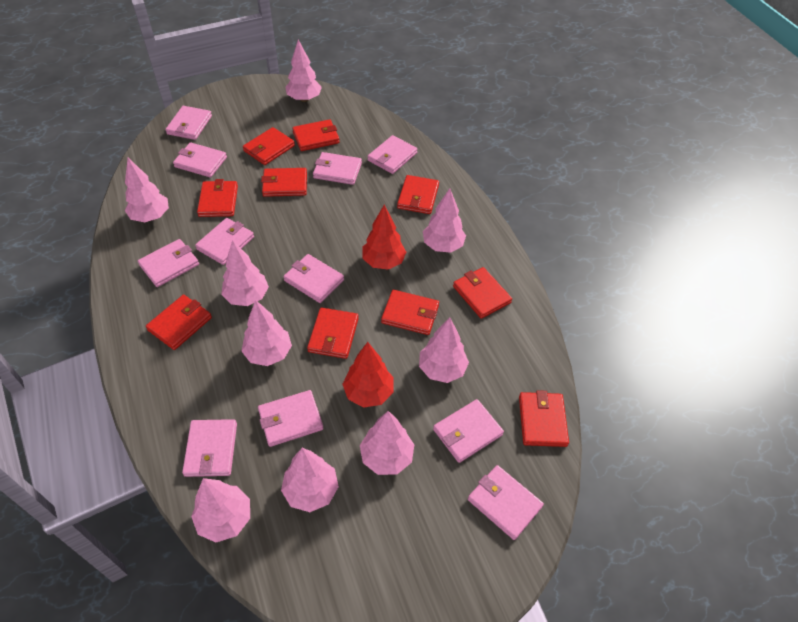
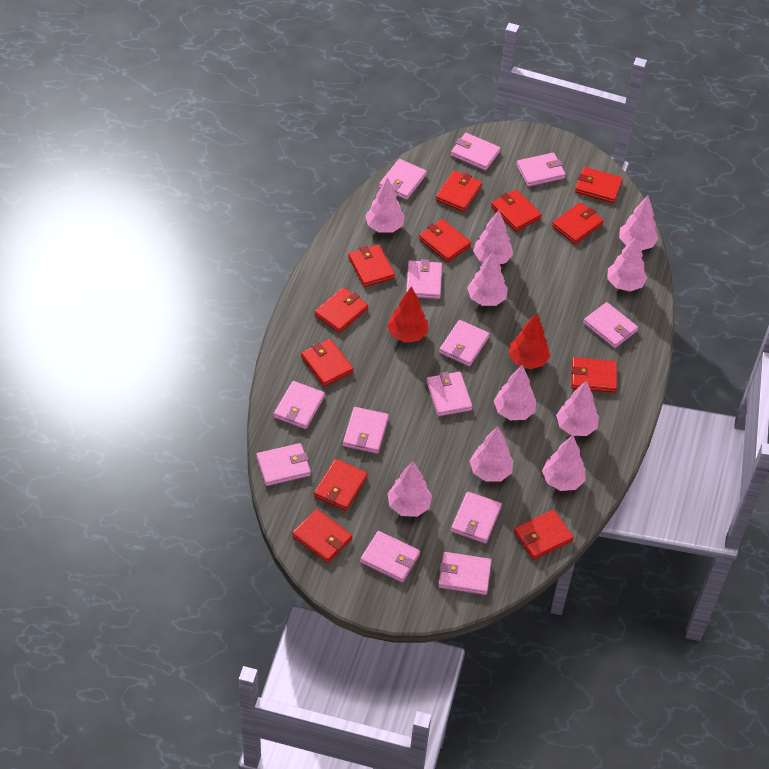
pink tree: [125,158,169,222] [191,478,250,542] [221,240,269,306] [242,300,292,366] [281,448,339,512] [286,40,322,102] [360,411,414,475] [419,317,469,383] [423,188,466,253] = 9 -> [365,177,405,233] [388,461,432,517] [467,250,508,306] [470,426,513,482] [473,210,513,264] [494,365,536,420] [542,435,585,491] [556,380,599,436] [607,235,647,291] [619,196,658,250] = 10
pink wallet: [138,239,199,287] [165,106,212,140] [173,142,227,177] [182,419,237,477] [195,218,254,265] [258,390,323,447] [283,254,344,303] [313,152,362,185] [368,135,418,174] [433,399,504,463] [468,465,544,540] = 11 -> [256,443,311,486] [274,381,325,429] [343,407,389,454] [360,531,420,582] [379,159,427,200] [406,259,442,299] [426,372,472,416] [438,552,492,595] [439,320,490,366] [451,133,501,171] [451,492,502,544] [516,153,566,187] [583,302,638,348] = 13
red wallet: [146,295,212,350] [197,179,238,217] [243,127,295,165] [261,168,307,197] [292,119,340,151] [307,308,359,359] [381,290,439,335] [397,175,439,214] [453,267,512,319] [519,390,569,447] = 10 -> [292,509,352,563] [301,339,354,387] [314,287,368,333] [314,459,368,511] [348,245,395,287] [419,219,471,262] [435,171,482,212] [491,190,542,232] [514,509,574,560] [552,202,604,244] [571,357,617,393] [575,167,623,203] = 12

